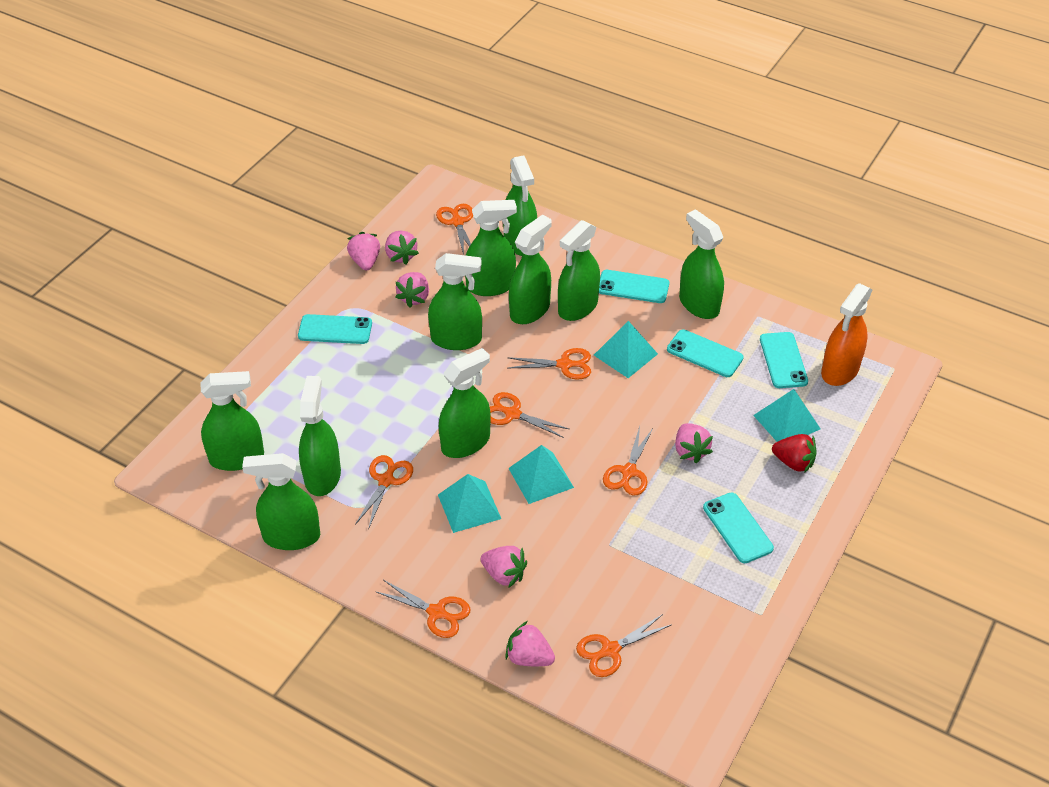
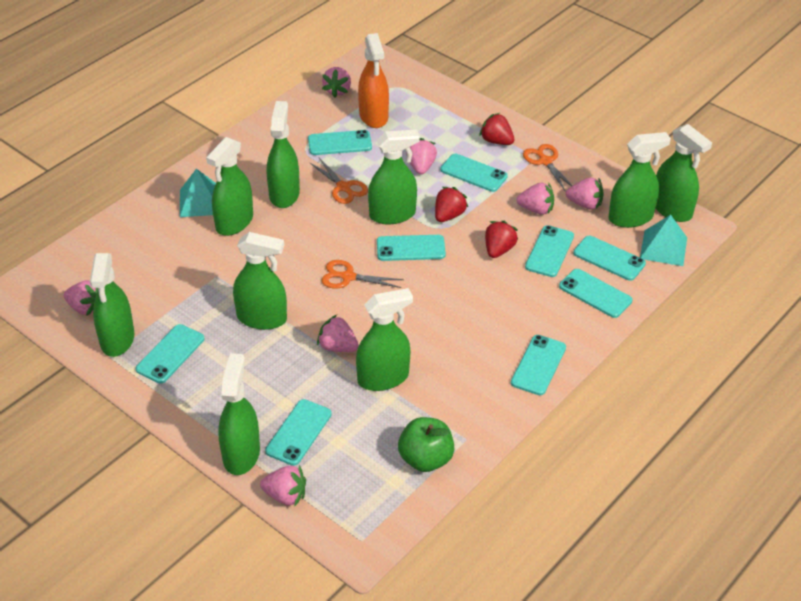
green apple: none = 0 -> [398,417,454,472] = 1
green spray bottle: [200,371,264,471] [242,453,320,550] [299,376,341,496] [428,253,482,350] [439,348,491,458] [465,200,517,296] [503,155,537,256] [509,215,552,324] [558,220,600,321] [679,209,724,319] = 10 -> [90,253,134,357] [206,137,253,236] [218,353,260,475] [233,232,287,330] [267,101,300,208] [356,288,413,391] [368,129,420,224] [608,132,671,228] [656,124,712,222] = 9
orange scissors: [355,455,413,530] [375,580,471,638] [436,204,473,255] [490,392,569,438] [507,348,591,380] [576,614,672,677] [603,426,653,495] = 7 -> [310,158,368,204] [322,260,404,289] [523,144,573,192] = 3
pink strawberry: [347,232,380,271] [385,231,419,265] [395,272,429,308] [481,546,527,588] [505,621,555,666] [675,423,713,463] = 6 -> [64,280,98,316] [260,465,306,506] [317,315,359,352] [322,67,351,98] [406,138,437,174] [516,182,554,215] [566,177,604,209] = 7
red strawberry: [772,434,817,473] = 1 -> [435,187,468,222] [479,113,514,145] [485,221,518,258] = 3
turquoise phone: [298,314,372,344] [599,270,669,303] [667,329,744,377] [703,493,774,563] [760,332,808,388] = 5 -> [136,324,205,384] [265,399,332,466] [308,130,372,155] [377,235,446,261] [440,154,508,192] [511,335,566,395] [525,225,574,277] [559,269,632,318] [573,236,646,281] = 9
turquoise pyramid: [438,474,501,533] [508,445,574,504] [594,321,658,378] [753,389,820,442] = 4 -> [180,169,216,217] [640,215,687,266] = 2

